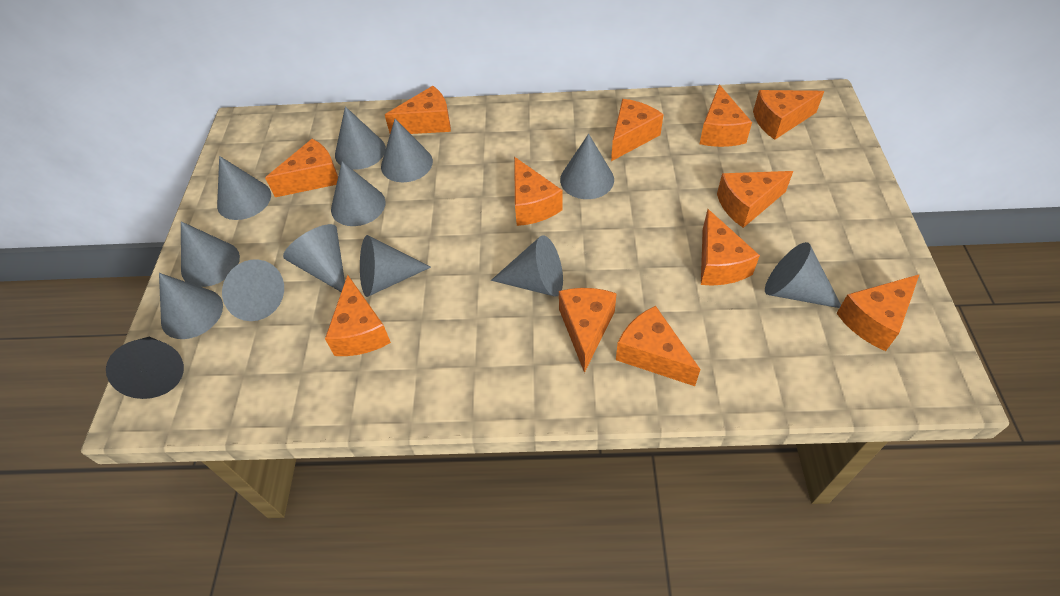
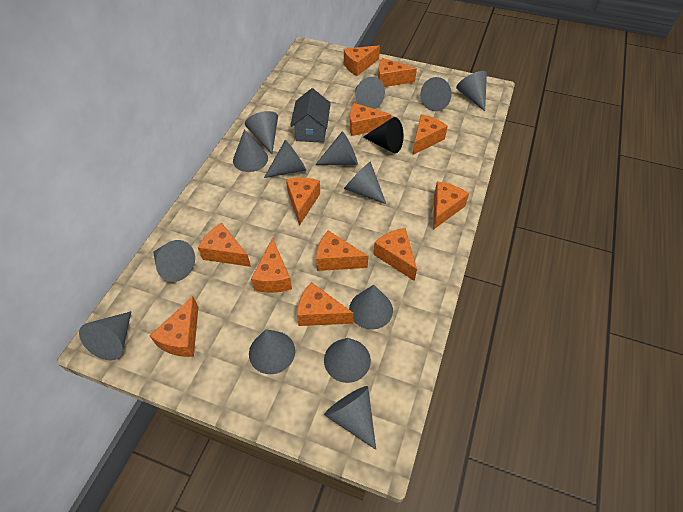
grey cone: [159,273,223,339] [181,221,240,287] [217,156,271,220] [222,259,284,321] [283,224,345,292] [331,162,385,226] [335,106,386,170] [360,235,431,297] [381,119,433,182] [491,235,563,297] [560,134,614,199] [765,242,841,308] = 12 -> [79,311,131,360] [153,240,195,282] [233,129,268,172] [245,111,278,154] [249,329,295,374] [264,140,306,178] [315,131,358,165] [324,338,371,383] [324,386,376,450] [344,162,386,204] [349,285,393,330] [355,77,385,109] [420,77,452,111] [456,71,487,111] = 14
grey house: none = 0 -> [290,88,331,143] = 1

